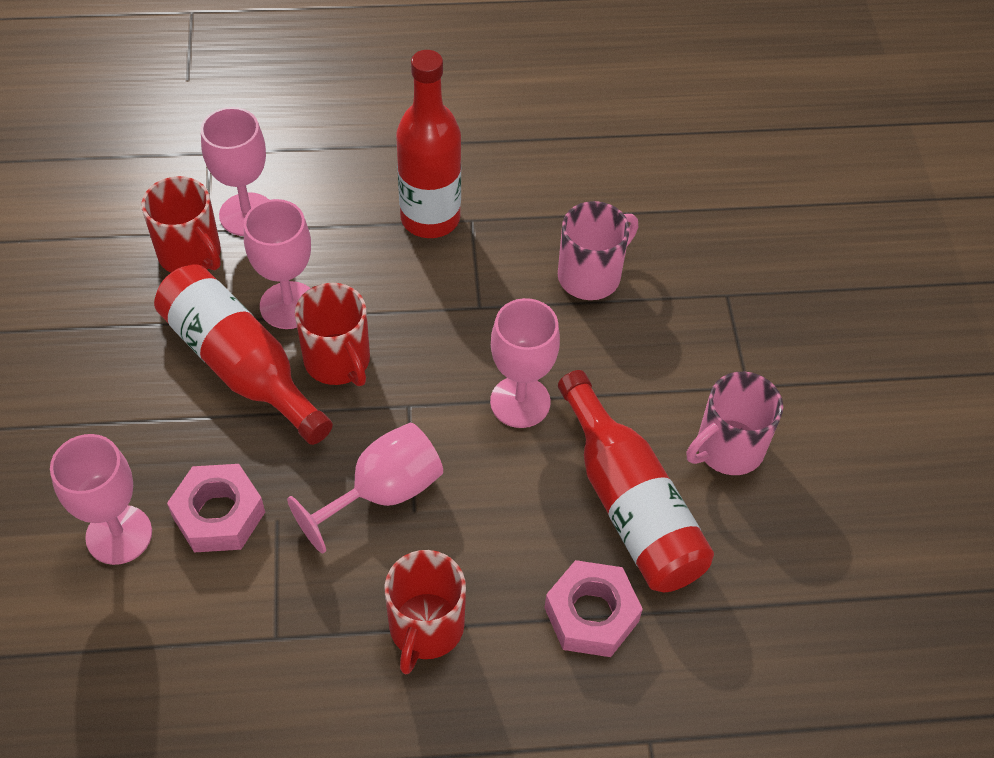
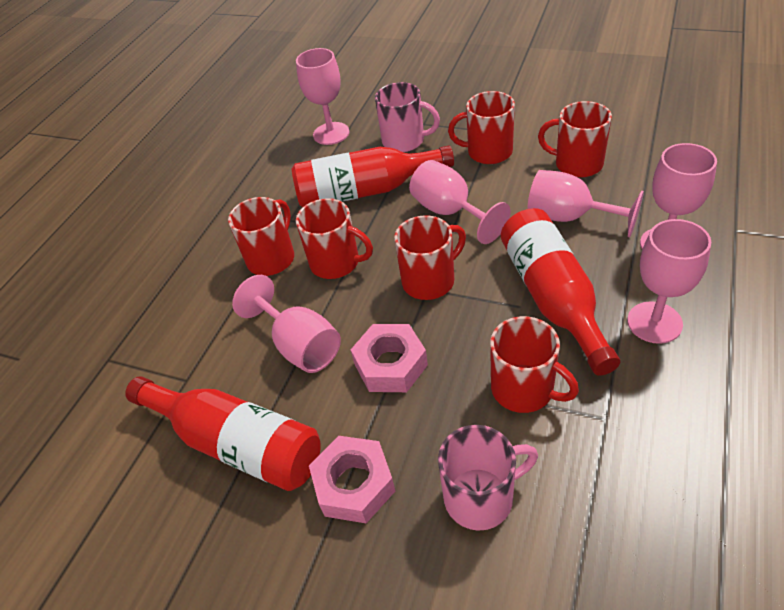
pink goblet: [50,434,152,565] [201,107,269,236] [244,199,311,329] [287,423,443,554] [490,298,560,428] = 5 -> [232,275,341,373] [296,48,349,145] [409,160,511,244] [527,170,644,237] [627,219,711,344] [640,143,717,250] = 6
red mug: [141,176,221,272] [295,283,370,386] [385,550,466,675] = 3 -> [228,197,294,276] [296,198,373,279] [394,215,466,300] [448,91,515,164] [490,316,579,413] [538,101,612,178] = 6

